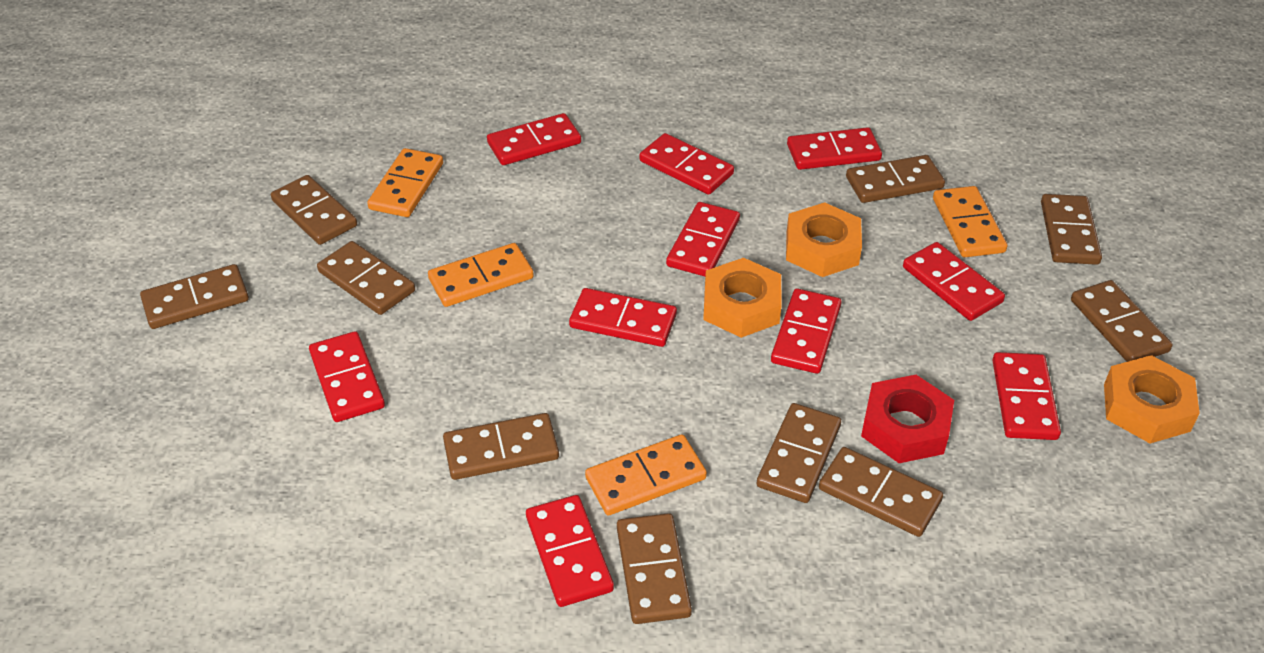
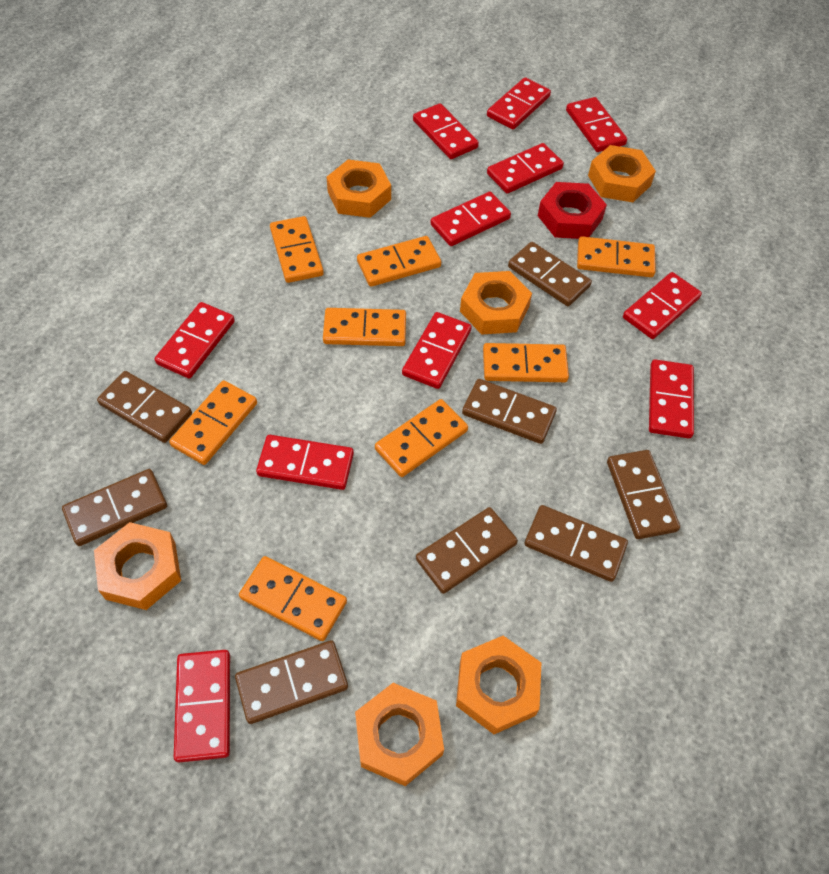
brown domino: [140,264,249,329] [271,175,357,245] [317,241,415,315] [443,413,559,480] [617,513,692,624] [757,403,841,503] [819,447,943,537] [846,155,945,203] [1041,194,1102,265] [1071,280,1173,362] = 10 -> [62,469,167,546] [97,371,192,443] [235,640,348,724] [416,507,518,594] [462,379,557,444] [508,242,592,306] [524,505,628,582] [607,450,680,539] = 8
orange domino: [367,148,443,217] [428,243,534,307] [585,434,707,515] [933,186,1007,257] = 4 -> [169,380,257,465] [239,556,347,641] [270,216,324,283] [323,308,406,346] [357,236,441,287] [375,399,468,477] [483,343,569,382] [577,236,656,277] = 8
orange nut: [703,258,782,338] [786,202,862,277] [1104,355,1200,443] = 3 -> [94,522,181,610] [327,160,391,218] [355,683,444,786] [456,636,541,734] [460,271,532,335] [588,145,656,202] = 6
red domino: [309,331,385,422] [487,113,581,165] [526,495,614,607] [569,288,677,347] [640,133,734,195] [666,202,740,276] [771,289,842,374] [787,127,882,170] [903,242,1005,321] [992,352,1061,440] = 10 -> [155,302,235,379] [174,650,230,763] [256,435,354,490] [402,312,472,389] [413,103,479,159] [431,192,511,246] [487,77,551,130] [487,143,564,194] [566,97,627,152] [623,272,702,339] [649,359,694,438] = 11

